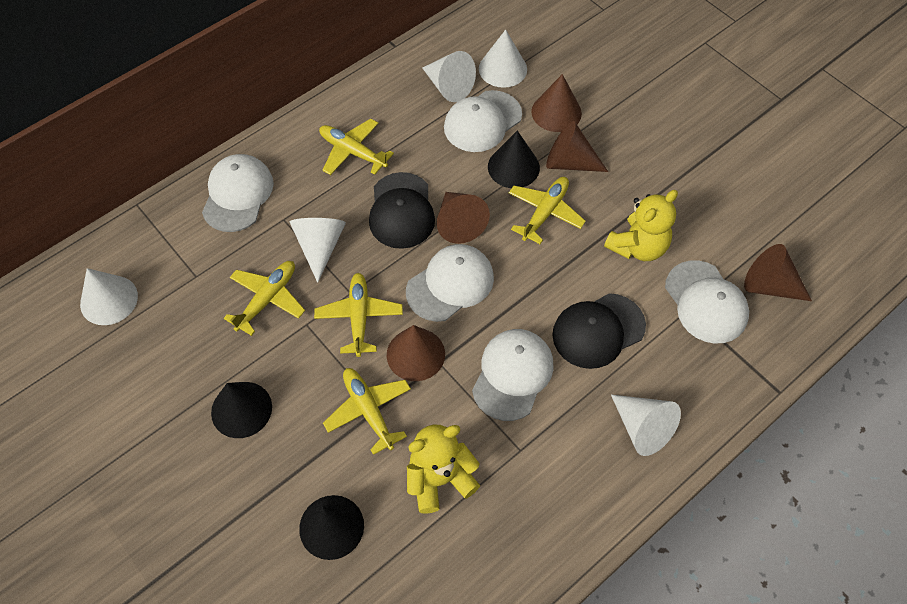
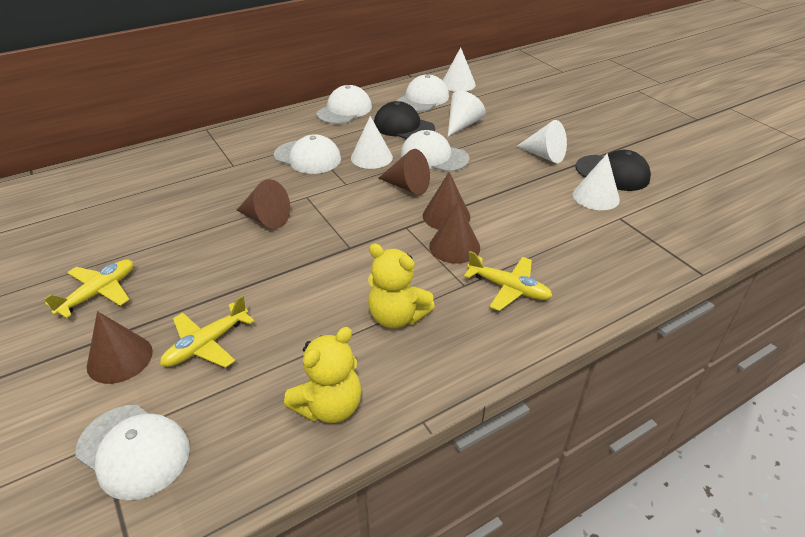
black cone: [211,382,272,438] [299,495,364,560] [488,131,540,188] = 3 -> none = 0
yellow plane: [224,261,305,336] [314,273,403,357] [319,119,394,175] [323,368,411,455] [509,177,586,244] = 5 -> [44,259,133,318] [160,295,255,368] [464,251,552,311] = 3

